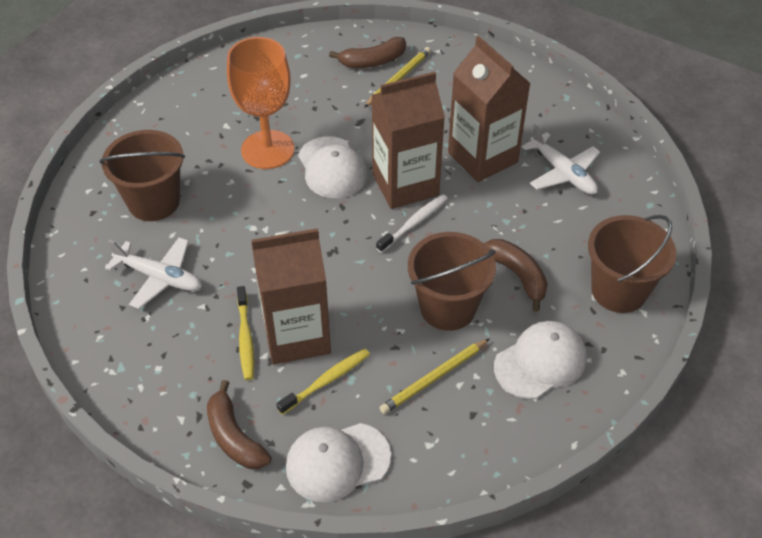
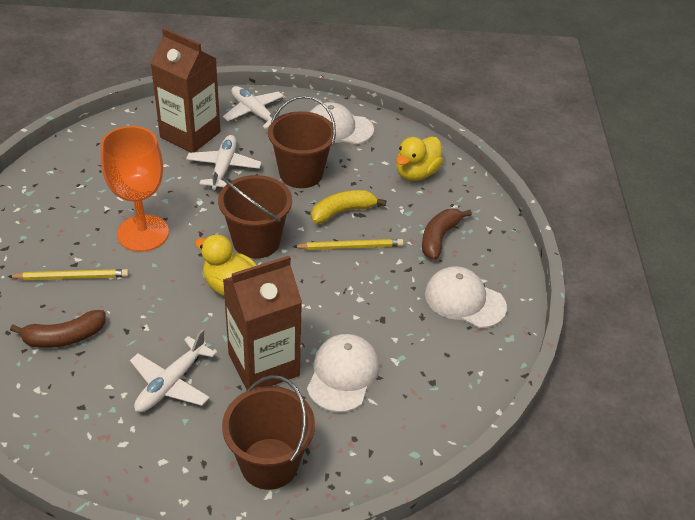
brown banana: [207,380,271,469] [329,37,406,68] [484,239,548,312] = 3 -> [10,310,106,348] [422,209,472,260] = 2
brown carton: [251,228,331,365] [372,72,445,209] [448,36,531,182] = 3 -> [151,28,221,153] [223,256,302,390] = 2
white plane: [105,237,202,309] [522,124,600,195] = 2 -> [130,329,216,412] [186,135,262,190] [223,86,284,129] = 3
white toothbrush: [376,194,448,253] = 1 -> none = 0
yellow banana: none = 0 -> [311,190,386,224] = 1
yellow duck: none = 0 -> [195,235,257,296] [396,137,443,181] = 2
yellow toothbrush: [237,286,254,380] [276,348,370,415] = 2 -> none = 0

